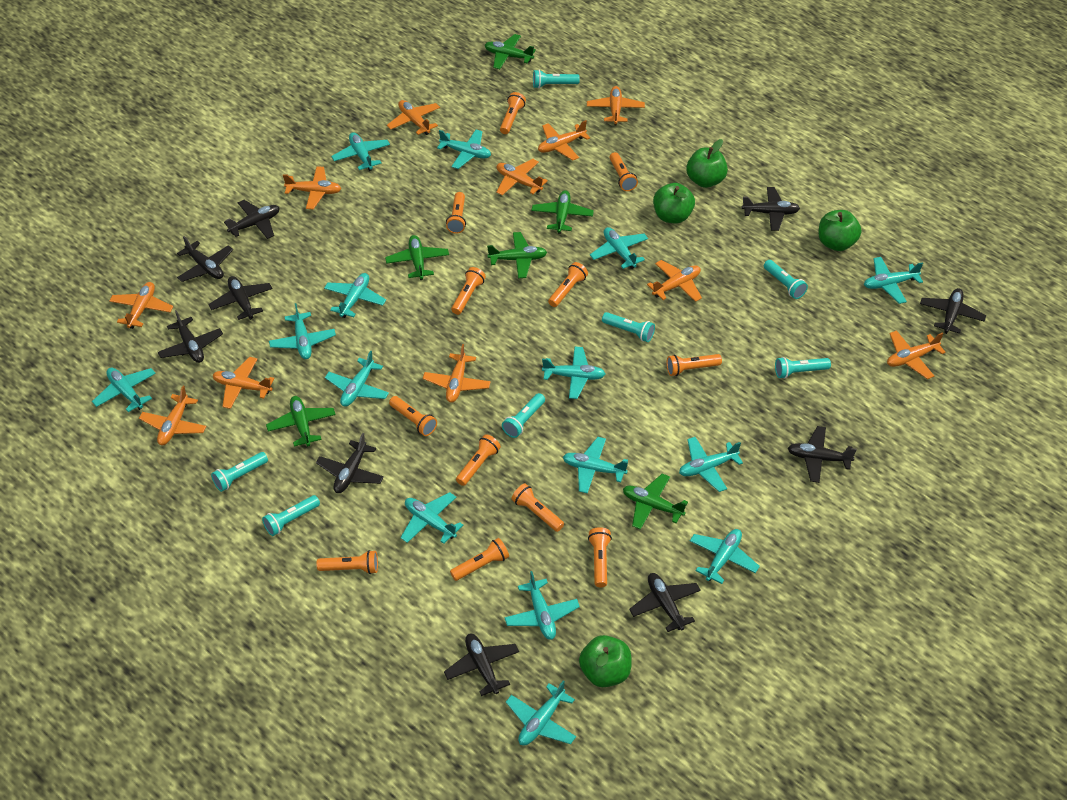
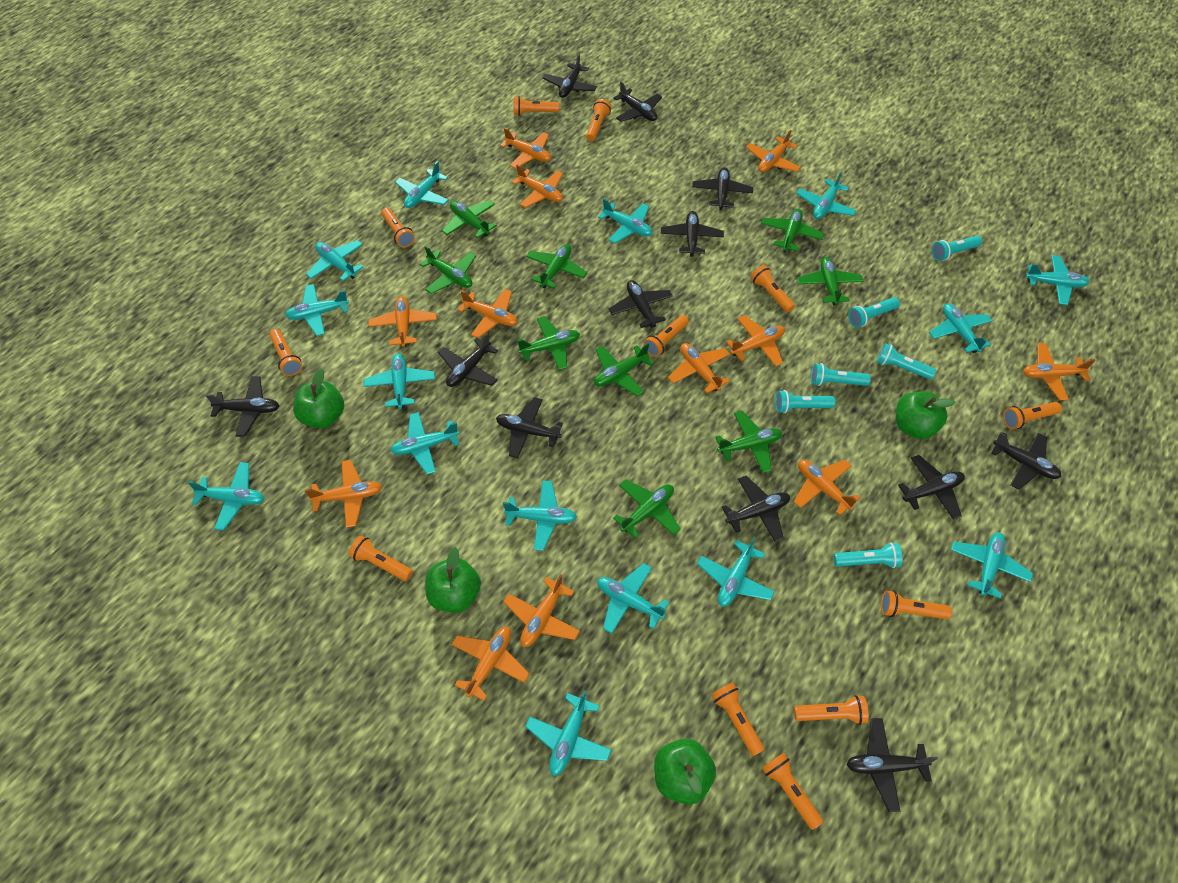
black plane: [158,310,223,363] [177,236,233,282] [208,276,272,320] [224,200,280,239] [316,433,384,493] [444,634,519,696] [629,573,701,632] [741,187,800,231] [788,426,857,483] [920,288,986,334] = 10 -> [206,376,279,437] [438,333,498,387] [496,397,563,458] [543,54,597,98] [608,280,673,328] [613,82,662,122] [661,211,724,257] [692,167,753,210] [722,476,790,542] [846,718,938,812] [898,455,965,520] [991,432,1061,490] = 12
green plane: [266,396,336,447] [385,235,449,280] [485,34,536,69] [487,232,547,278] [531,190,594,234] [623,473,688,530] = 6 -> [420,246,476,294] [442,200,497,238] [517,316,580,370] [526,244,587,288] [594,344,654,396] [613,480,681,538] [715,411,782,473] [761,209,824,252] [797,257,863,306] = 9
orange plane: [109,282,173,329] [139,386,207,445] [213,357,274,409] [283,166,341,209] [387,100,440,135] [423,344,491,403] [496,159,548,195] [538,120,590,160] [587,86,645,126] [647,260,702,302] [887,330,946,379] = 11 -> [305,460,382,528] [368,296,437,347] [451,627,530,701] [458,289,518,338] [500,127,551,169] [503,574,580,647] [512,164,563,208] [668,343,730,393] [726,315,785,366] [746,129,801,172] [794,460,860,516] [1023,343,1096,400] = 12
turquoise flashlight: [211,452,268,492] [262,495,320,536] [502,393,545,438] [533,70,580,88] [602,312,655,342] [764,260,808,299] [775,357,831,379] = 7 -> [775,390,835,413] [811,363,871,386] [833,542,902,568] [848,297,900,328] [877,343,936,379] [932,236,982,261] = 6

